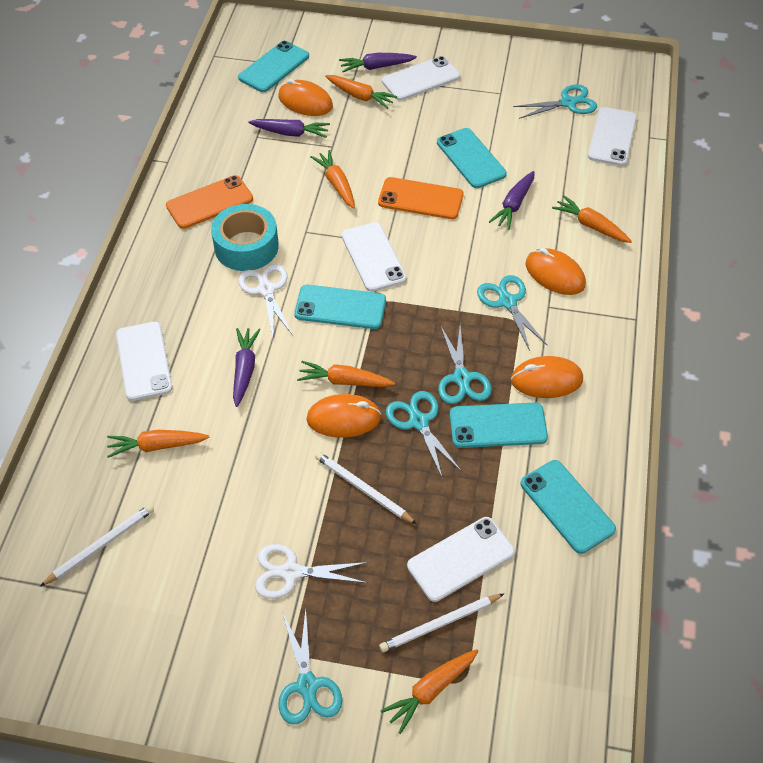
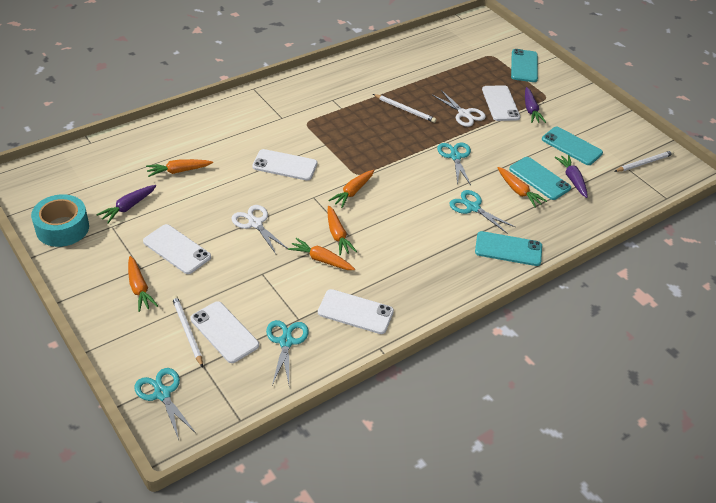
orange mouse: [278,79,333,116] [306,394,381,438] [511,356,583,398] [526,248,586,295] = 4 -> none = 0
orange phone: [166,175,253,229] [378,177,464,219] = 2 -> none = 0
purple carrot: [233,328,261,407] [248,119,330,138] [339,53,417,72] [489,171,535,230] = 4 -> [96,185,156,224] [525,87,546,123] [555,155,588,198] = 3
turquoise phone: [238,41,309,92] [294,285,386,329] [437,128,507,188] [450,403,548,448] [520,460,616,554] = 5 -> [475,231,542,266] [509,157,571,200] [511,49,538,82] [542,127,603,165] = 4
turquoise scissors: [278,609,342,725] [386,391,462,479] [438,325,492,404] [477,275,547,351] [513,84,597,119] = 5 -> [134,368,196,440] [266,320,309,385] [437,143,471,185] [449,190,515,234] = 4

